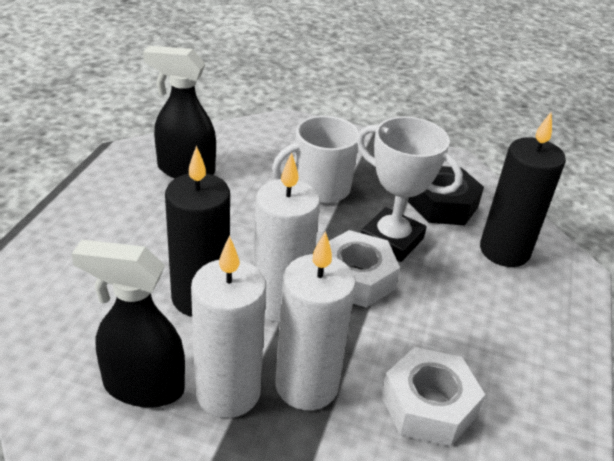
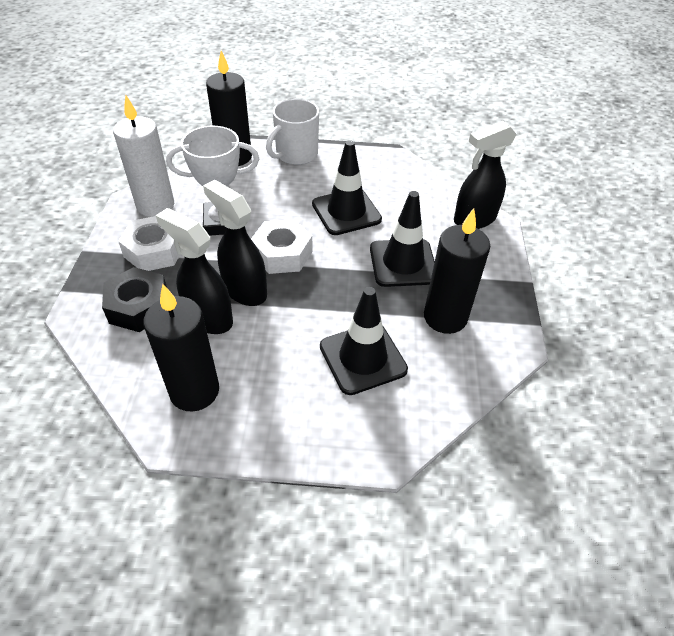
black candle: [165,146,230,317] [480,112,566,267] = 2 -> [143,284,219,412] [206,50,252,166] [424,208,490,334] = 3
black spray bottle: [72,240,185,408] [143,46,216,178] = 2 -> [156,208,233,334] [203,180,267,306] [454,121,517,229] = 3
black traffic cone: none = 0 -> [312,140,382,235] [320,287,408,395] [370,191,435,287] = 3
white candle: [191,235,266,418] [253,153,320,323] [275,231,356,410] = 3 -> [113,95,174,217] = 1

